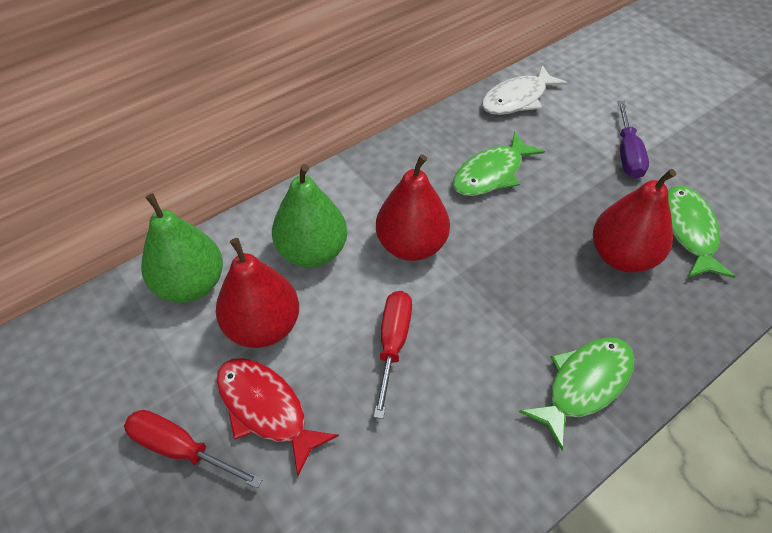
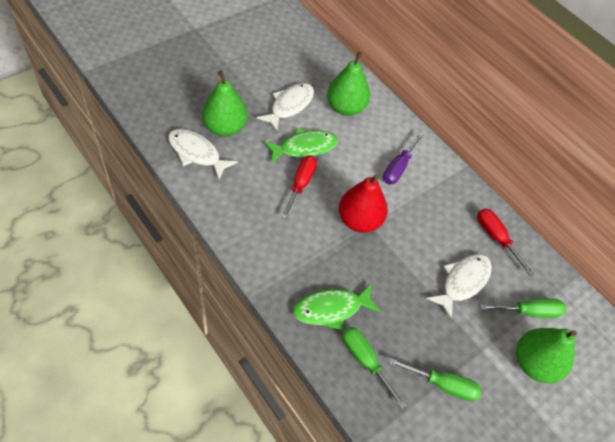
green fish: [453,131,545,196] [519,338,635,450] [668,185,736,278] = 3 -> [264,128,338,164] [293,284,380,330] = 2
green pear: [141,193,223,303] [272,164,347,268] = 2 -> [202,71,248,136] [327,51,370,116] [516,328,577,383] = 3
green screwdriver: none = 0 -> [342,327,406,409] [388,358,481,401] [480,299,566,318] = 3
red fish: [216,358,339,476] = 1 -> none = 0
red pear: [216,238,299,348] [376,154,450,261] [593,169,676,273] = 3 -> [339,174,388,233] = 1
white fish: [482,65,568,115] = 1 -> [168,129,238,179] [256,83,314,132] [426,254,492,320] = 3

